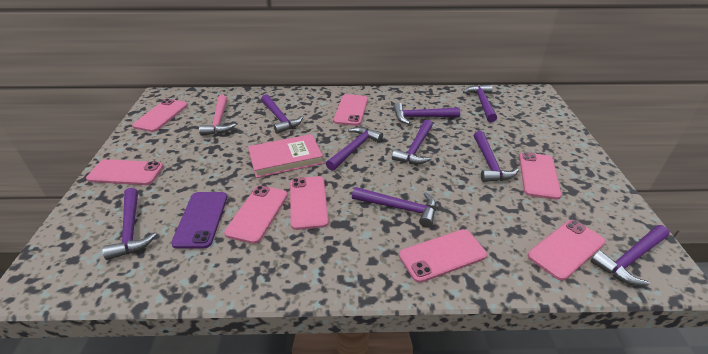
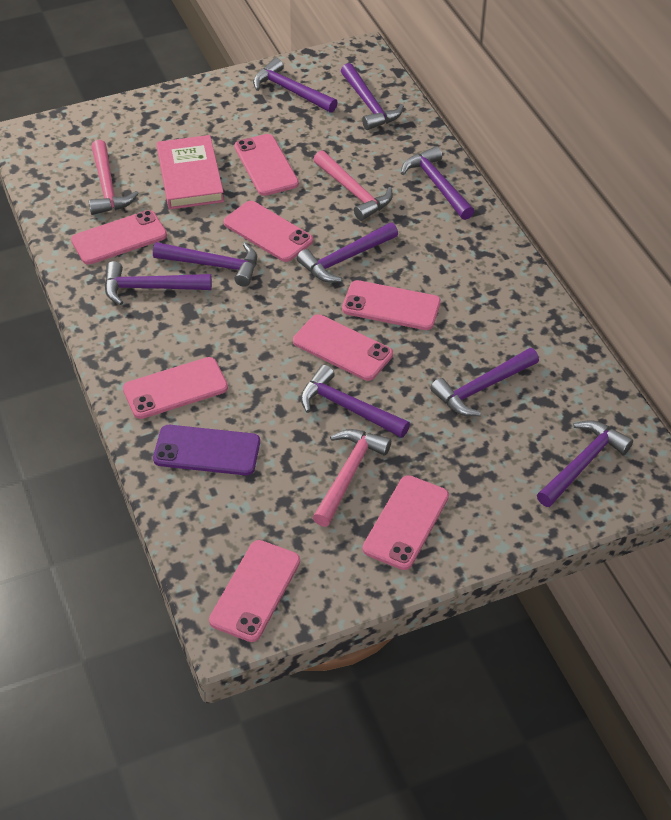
pink hammer: [199,95,236,136] = 1 -> [89,140,139,215] [312,429,391,527] [313,150,393,221] = 3

